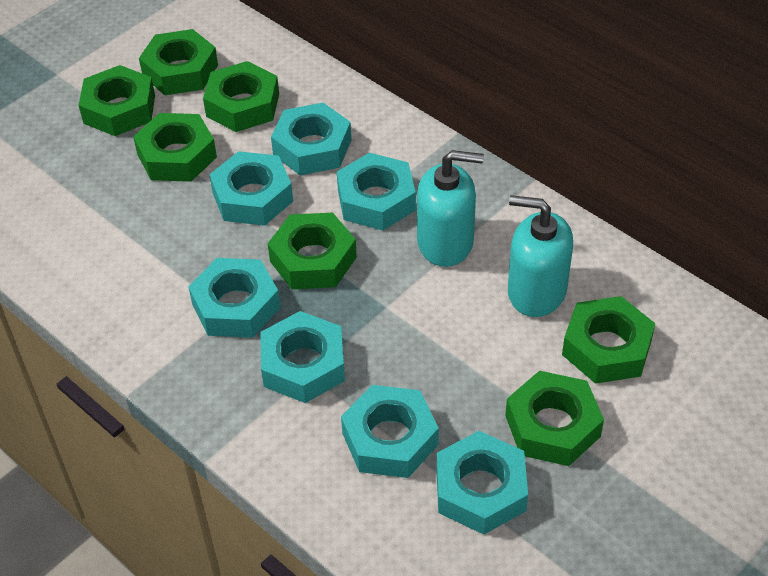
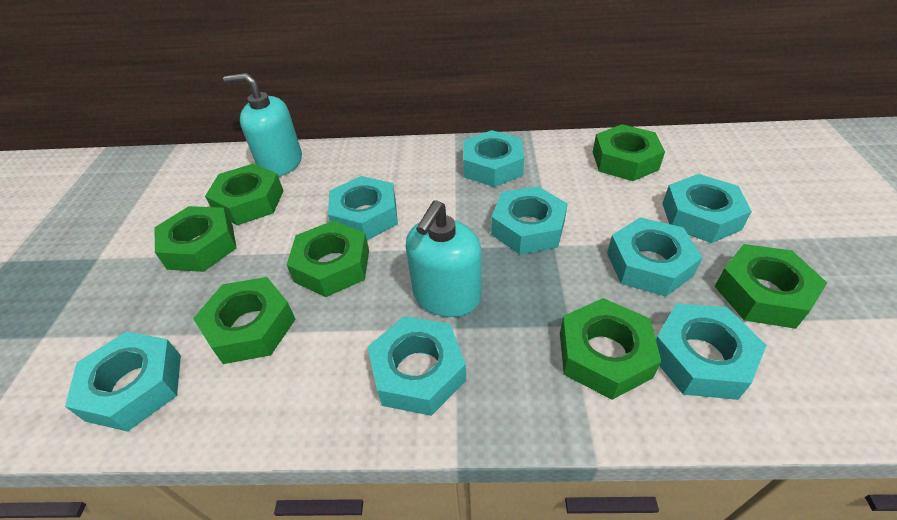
turquoise nut: [188,258,280,338] [209,151,293,226] [260,311,345,403] [271,103,352,175] [337,153,416,230] [341,385,439,478] [436,431,528,535] = 7 -> [65,331,181,432] [328,176,398,240] [368,316,466,416] [463,130,524,187] [491,186,568,255] [607,217,703,296] [656,304,767,400] [662,174,752,243] = 8

